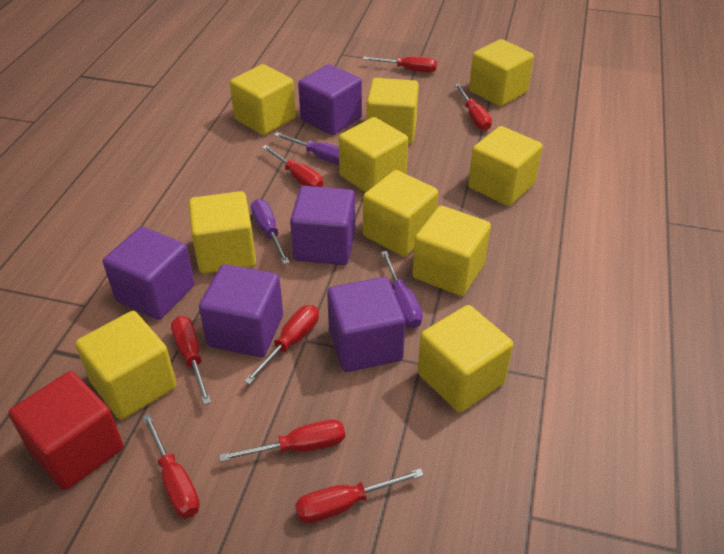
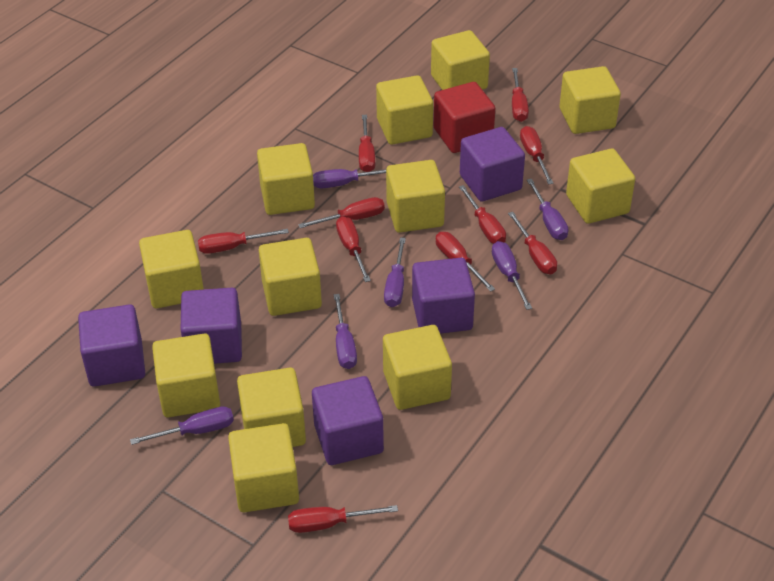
purple screwdriver: [251,199,290,264] [274,133,339,165] [381,251,423,328] = 3 -> [130,406,234,445] [313,169,386,188] [334,294,357,369] [384,237,406,307] [492,241,532,310] [527,179,568,240] = 6
red screwdriver: [142,414,200,518] [171,316,211,405] [219,419,345,462] [244,305,319,385] [262,145,323,187] [295,468,424,523] [363,56,437,73] [454,84,492,131] = 8 -> [198,229,289,254] [288,505,398,533] [298,197,385,228] [336,216,371,282] [359,115,375,172] [436,232,495,292] [459,185,506,244] [508,212,557,274] [512,68,529,122] [520,126,554,184] = 10
yellow cube: [75,311,177,419] [189,191,256,274] [230,64,296,135] [338,117,408,192] [363,170,438,256] [366,78,419,144] [412,206,491,296] [418,305,513,412] [468,126,542,206] [469,39,534,107] = 10 -> [139,230,204,308] [152,334,220,417] [228,423,299,513] [237,368,306,447] [257,143,315,215] [259,238,322,316] [376,75,433,145] [383,325,452,410] [386,160,445,233] [431,30,490,90] [559,66,621,134] [566,148,635,224] = 12

